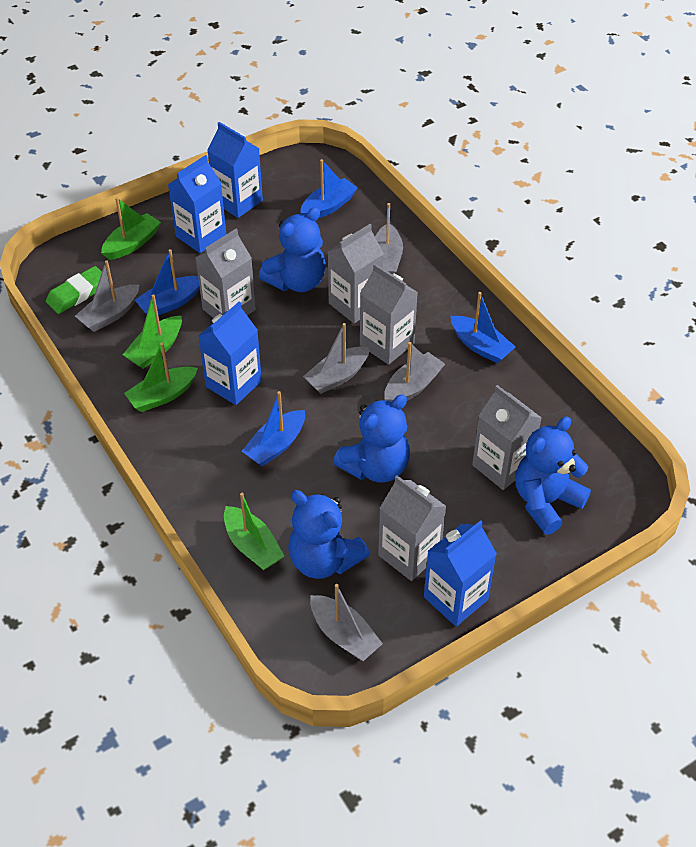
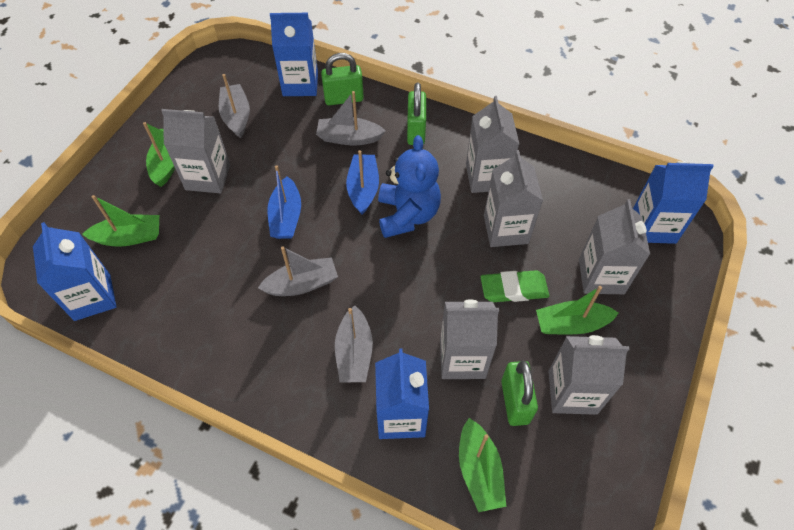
blue boat: [135,249,199,315] [242,391,305,466] [300,159,358,218] [451,292,516,363] = 4 -> [267,165,301,239] [346,150,379,215] = 2
blue teddy bear: [259,207,326,292] [288,490,370,579] [333,394,410,482] [515,416,591,535] = 4 -> [378,135,441,238] = 1
green padlock: none = 0 -> [321,53,364,105] [407,83,426,145] [501,361,538,426] = 3
grey boat: [75,260,139,332] [303,323,370,394] [310,584,383,661] [375,203,403,275] [384,342,445,402] = 5 -> [219,74,250,138] [258,246,338,296] [316,91,385,145] [335,305,373,382] = 4
grey carton: [196,229,256,318] [328,224,384,323] [360,264,418,365] [378,476,446,581] [472,385,542,490] = 5 -> [161,109,230,194] [440,300,499,379] [466,96,519,193] [484,150,543,247] [548,335,629,415] [579,199,650,294] = 6

